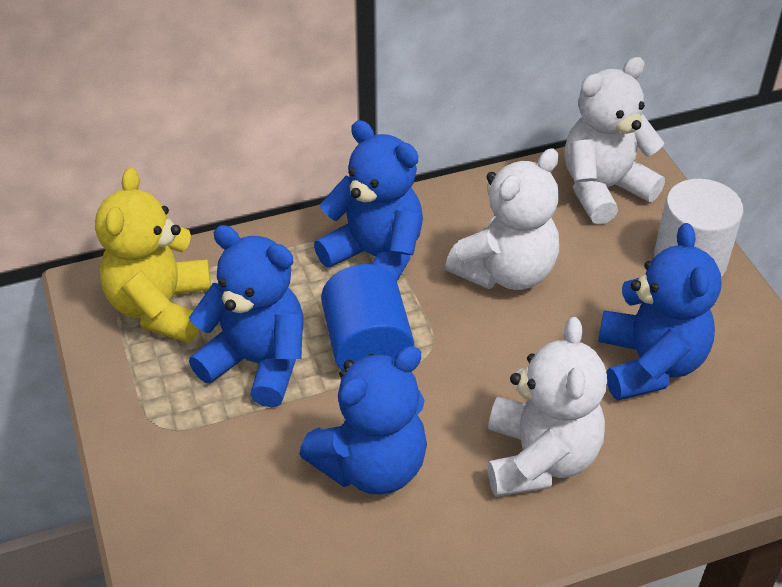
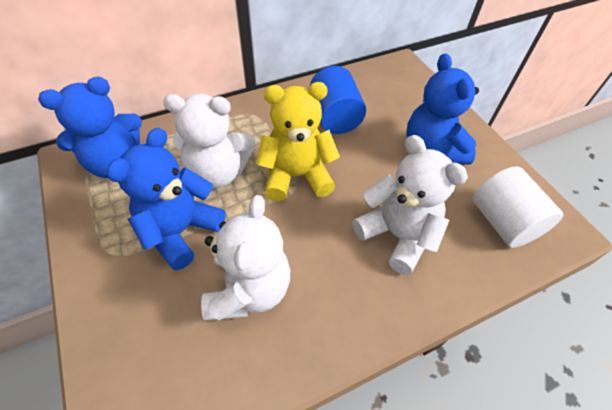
blue teddy bear: [189,225,304,407] [299,346,427,495] [314,120,423,281] [598,223,721,400] = 4 -> [38,77,142,178] [107,128,226,270] [406,53,479,164] = 3

